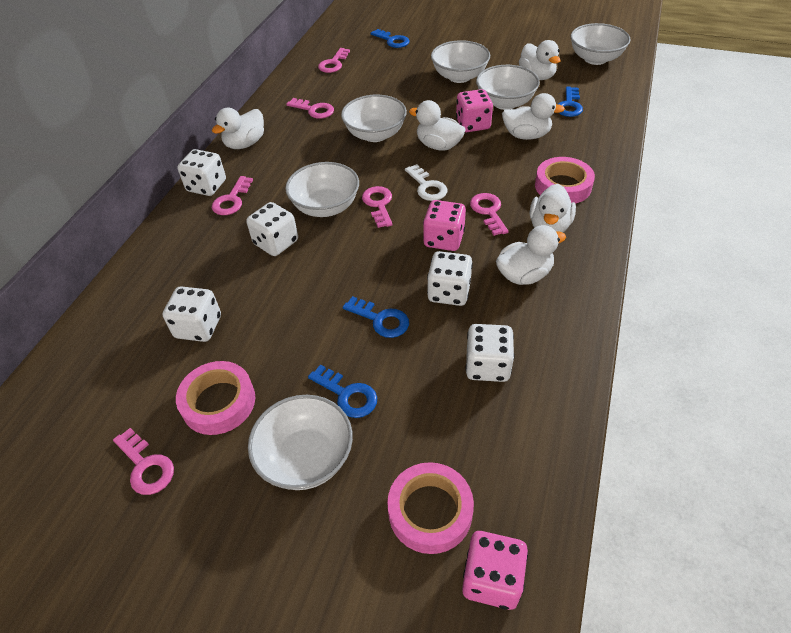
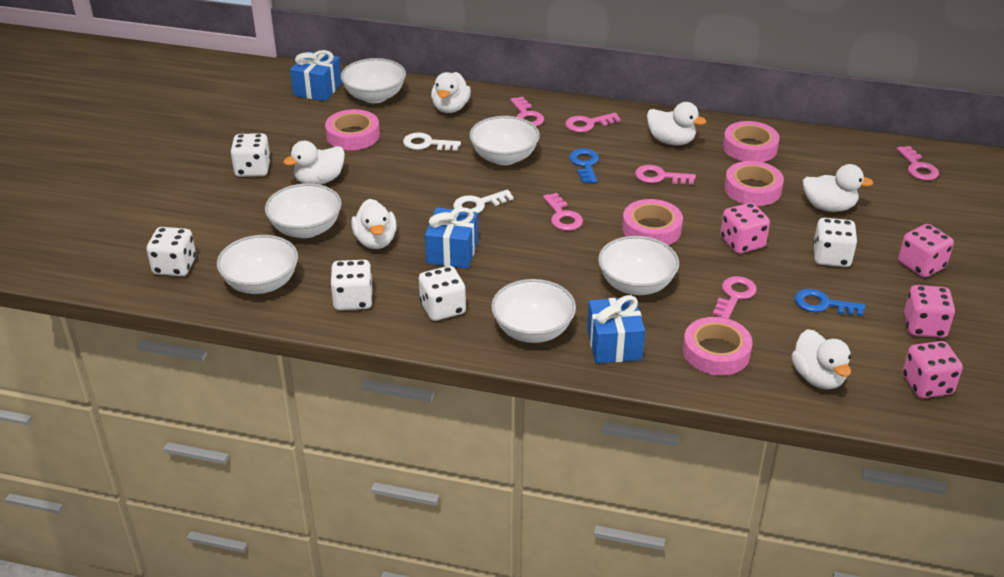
blue gift: none = 0 -> [290,50,342,101] [425,207,478,269] [587,295,645,364] = 3
blue key: [308,364,377,418] [343,296,409,338] [371,29,410,48] [558,87,583,117] = 4 -> [569,149,599,183] [795,289,865,316] = 2
pink dice: [423,200,466,251] [456,89,493,132] [462,531,528,610] = 3 -> [720,203,770,254] [898,224,954,277] [902,341,963,398] [904,285,955,338] = 4
pink tape: [176,361,255,435] [387,462,474,554] [535,157,595,204] = 3 -> [325,109,380,150] [622,199,683,245] [683,317,752,376] [723,121,779,162] [724,161,784,206] = 5
white key: [405,164,448,201] = 1 -> [403,132,461,151] [453,190,514,213] = 2

